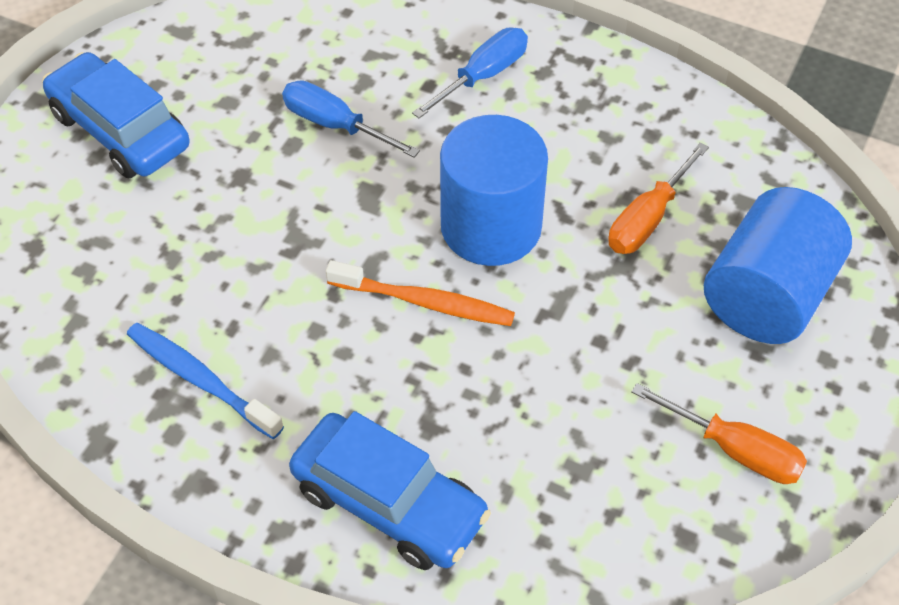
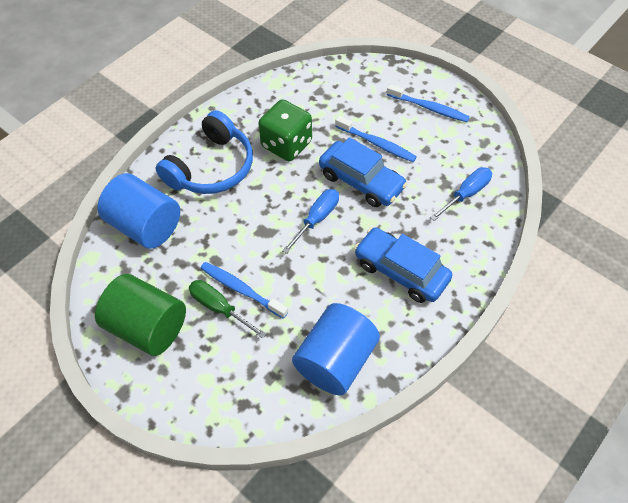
blue headphones: none = 0 -> [155,110,253,194] = 1
blue toothbrush: [127,323,284,439] = 1 -> [201,262,288,319] [335,116,417,162] [387,84,470,122] = 3
green cylinder: none = 0 -> [95,274,186,356] = 1
green dice: none = 0 -> [258,99,312,161] = 1
green screwdriver: none = 0 -> [189,280,266,339] = 1
orange screwdriver: [608,142,709,254] [631,383,807,484] = 2 -> none = 0
orange toothbrush: [326,260,515,326] = 1 -> none = 0

